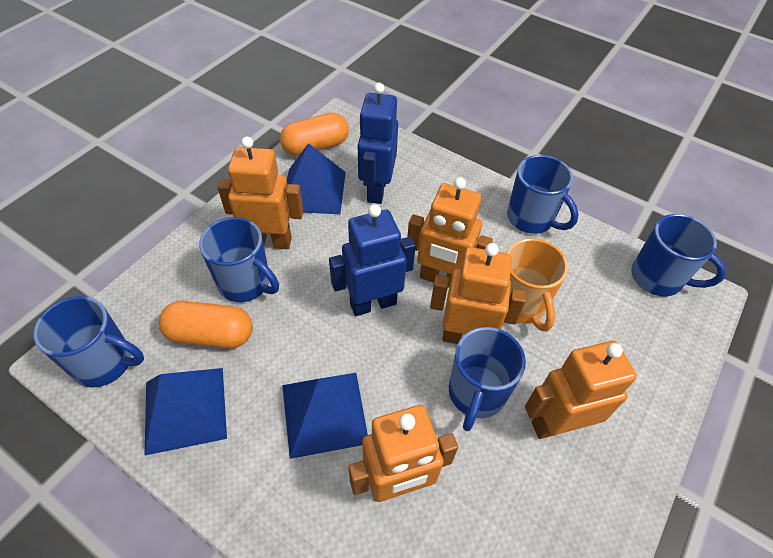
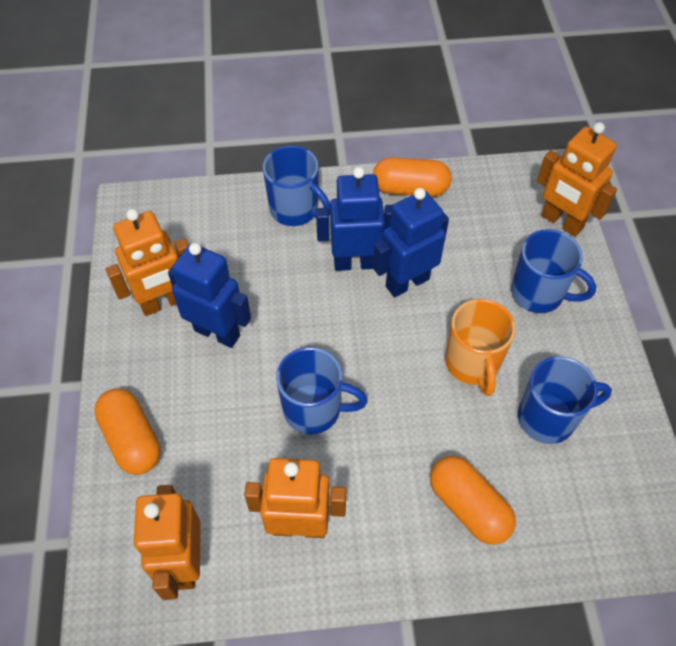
blue mug: [33,296,144,387] [199,217,279,302] [449,327,526,431] [507,155,579,234] [631,214,726,296] = 5 -> [263,145,330,226] [276,347,368,435] [511,229,596,313] [518,356,612,444] = 4
blue pyramid: [145,368,227,455] [282,373,368,459] [287,143,346,214] = 3 -> none = 0
blue robot: [329,204,416,316] [358,83,398,204] = 2 -> [168,243,251,348] [316,167,393,271] [373,188,449,297] = 3
orange capsule: [159,301,253,348] [280,112,349,156] = 2 -> [94,389,161,475] [373,157,452,197] [430,456,516,545] = 3
orange robot: [218,137,303,249] [348,405,458,502] [407,177,493,288] [430,243,526,344] [525,341,637,439] = 5 -> [106,209,189,316] [133,485,201,600] [244,458,346,538] [537,122,617,237] = 4

